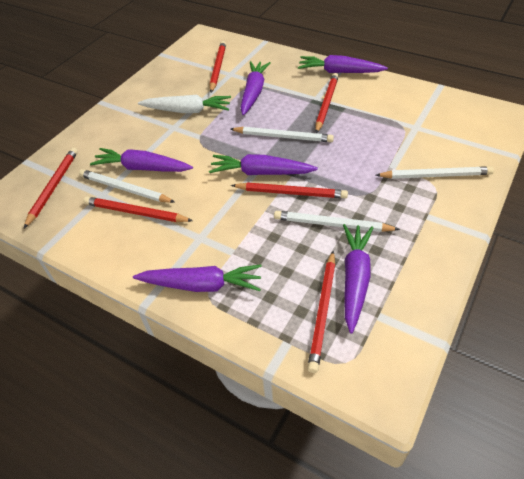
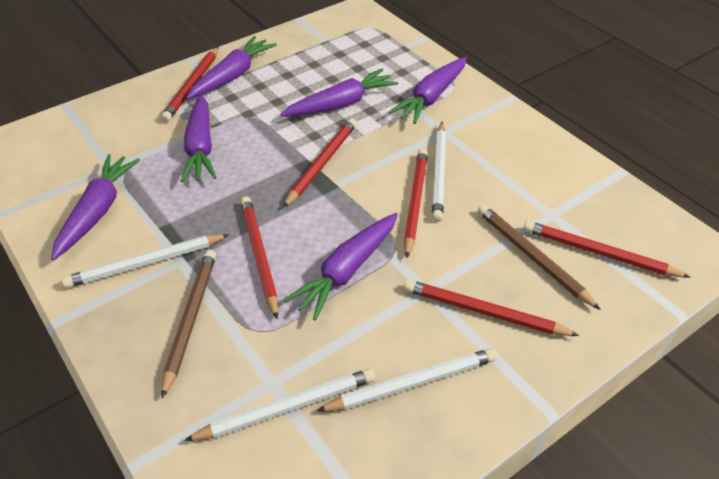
brown pencil: none = 0 -> [161,250,216,398] [478,204,601,310] = 2
white carrot: [138,95,231,113] = 1 -> none = 0

